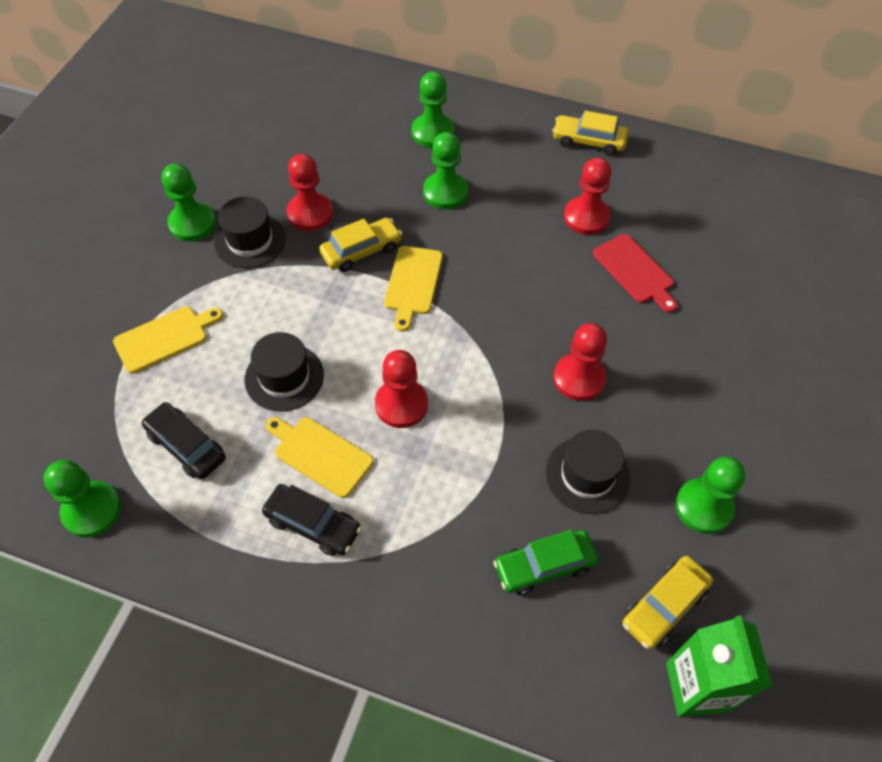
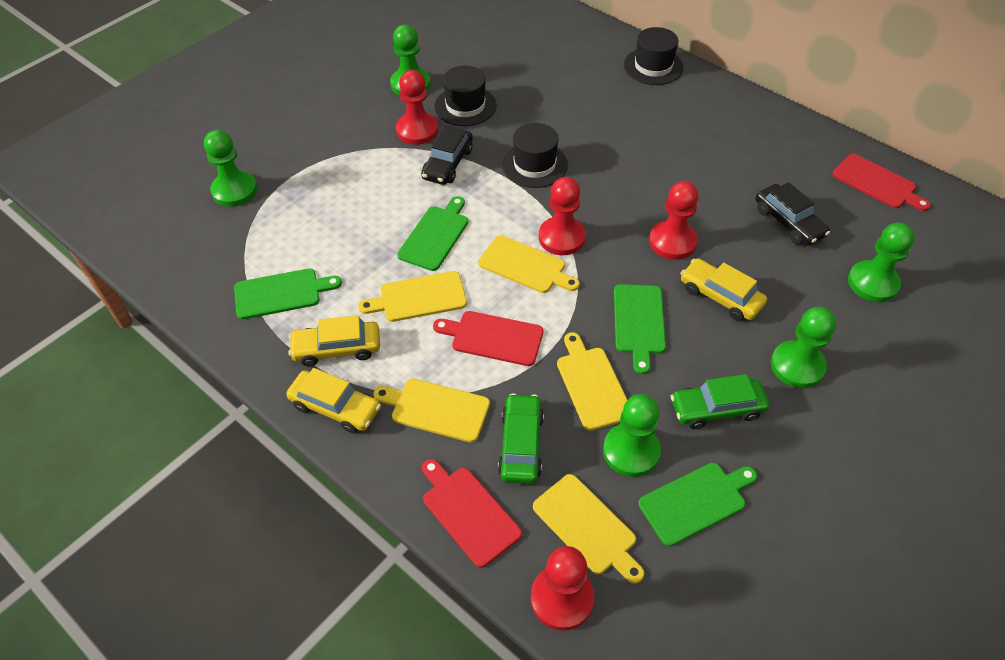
green car: [493,530,598,595] = 1 -> [498,393,544,484] [671,374,769,429] = 2
green carton: [666,615,772,717] = 1 -> none = 0
green cutting board: none = 0 -> [234,268,342,319] [397,196,468,271] [614,284,666,374] [638,463,757,546] = 4
red cutting board: [593,234,677,313] = 1 -> [422,459,522,568] [433,311,543,366] [832,154,931,211] = 3
yellow cutting board: [113,306,223,374] [266,417,374,498] [384,246,443,332] = 3 -> [358,271,467,322] [373,378,490,443] [478,235,580,293] [533,474,644,584] [557,332,627,431] = 5

